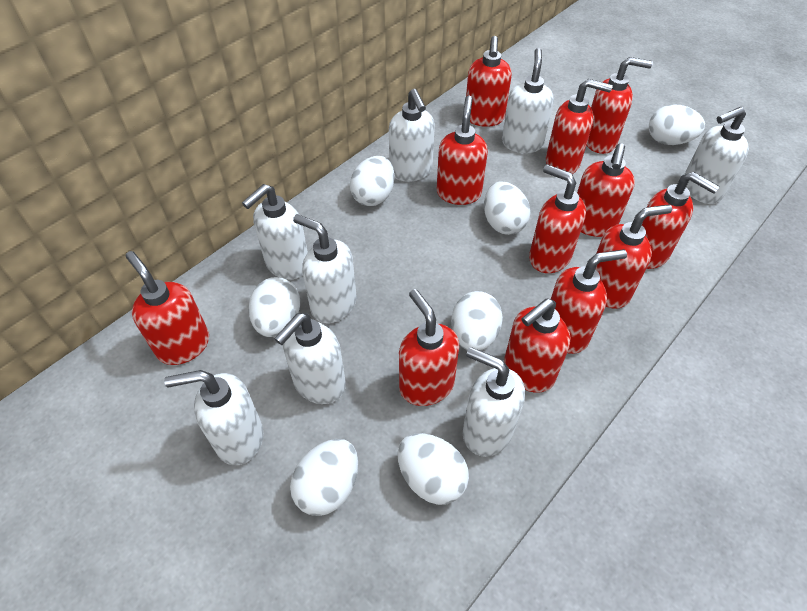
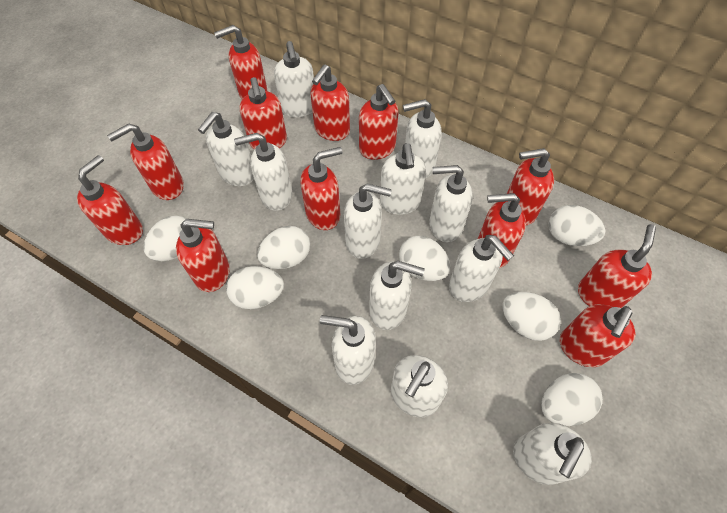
white soap dispenser: [164,370,263,465] [242,184,308,279] [274,313,346,404] [293,214,357,323] [389,89,435,182] [463,347,525,457] [502,48,554,153] [684,107,749,204] = 8 -> [198,112,254,186] [234,133,292,211] [274,41,314,117] [320,315,376,385] [344,184,392,259] [369,261,425,330] [380,143,426,215] [391,355,448,418] [403,99,442,178] [429,165,473,242] [449,235,514,302] [513,423,592,485] = 12

